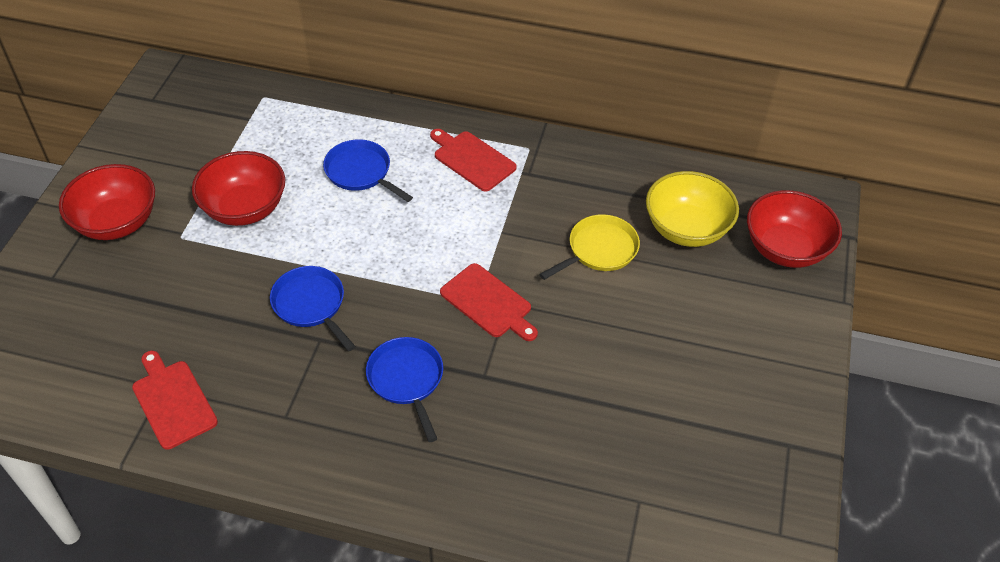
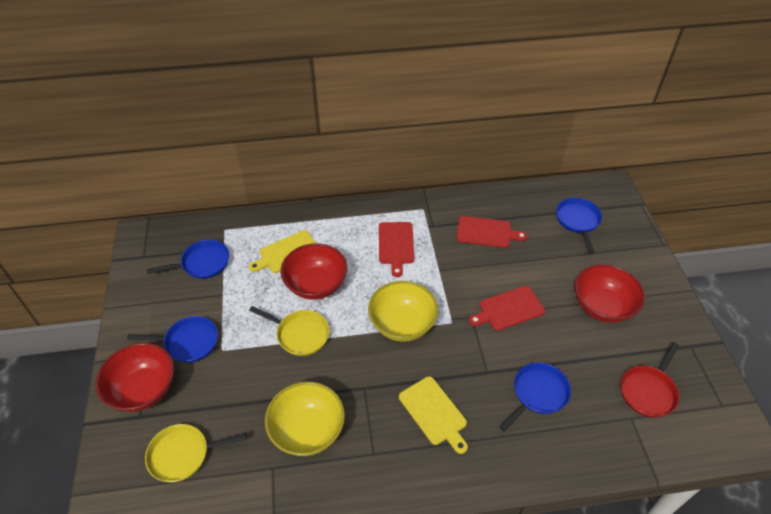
blue pan: [270,266,356,351] [323,139,413,202] [366,337,443,442] = 3 -> [127,316,218,363] [147,240,230,279] [499,363,571,431] [556,198,602,253] = 4
red pan: none = 0 -> [621,342,679,418] = 1
yellow bowl: [646,171,739,247] = 1 -> [265,381,345,456] [368,281,438,342] = 2
yellow cutting board: none = 0 -> [249,230,316,273] [399,376,468,454] = 2
yellow pan: [539,214,640,280] = 1 -> [145,424,247,483] [249,306,330,356] = 2

